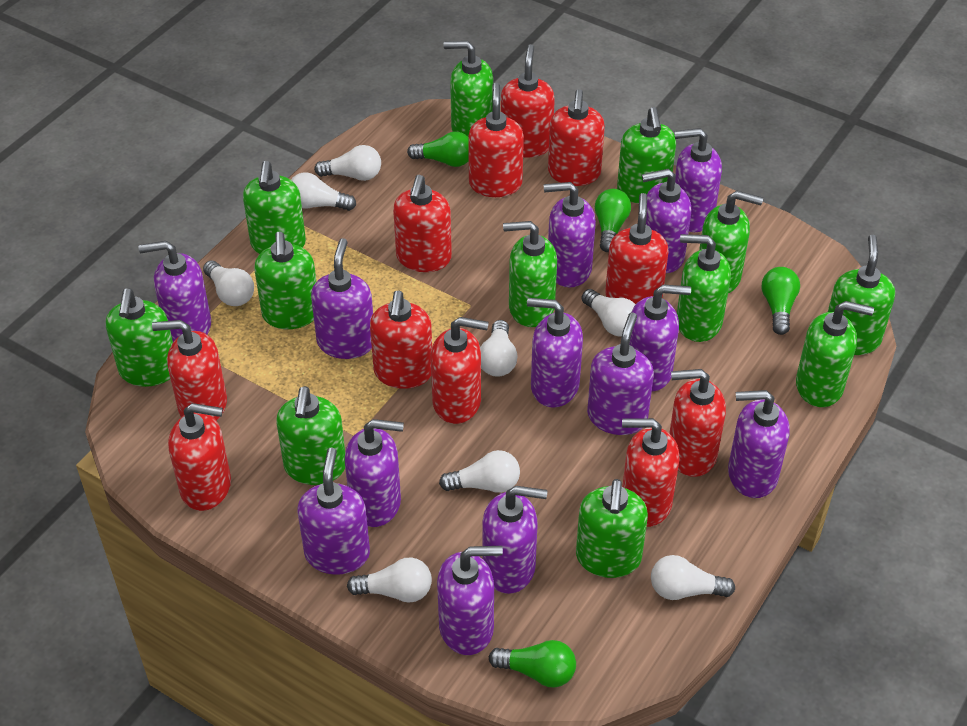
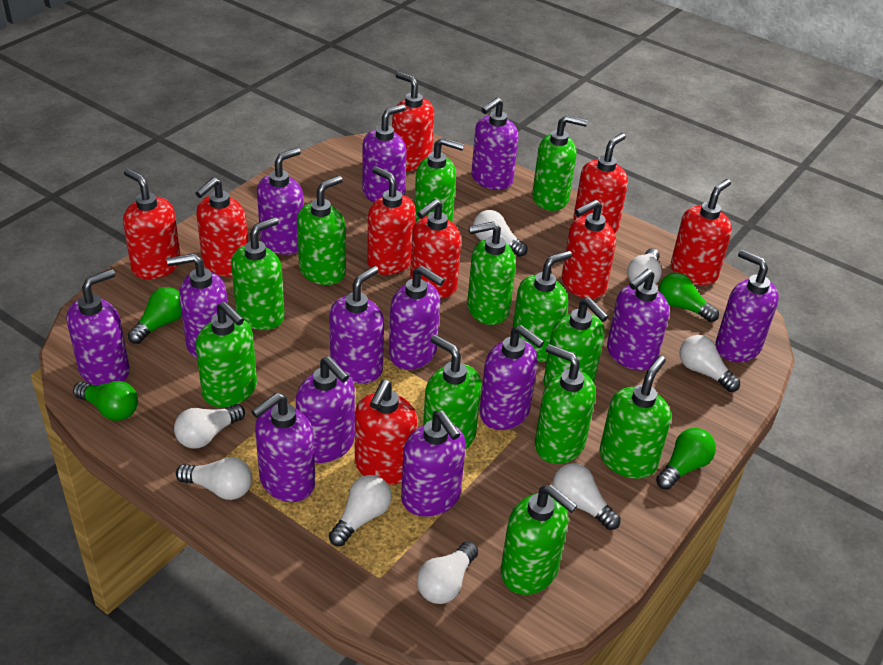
red soap dispenser: [152,320,227,421] [168,403,231,511] [370,291,432,389] [393,174,452,272] [431,317,489,424] [468,83,524,197] [501,44,555,157] [548,89,605,186] [605,193,669,304] [622,418,680,527] [669,369,726,477] = 11 -> [123,169,181,280] [196,177,248,277] [355,380,418,485] [367,166,416,275] [392,72,434,171] [410,199,461,298] [562,199,616,299] [574,133,628,233] [671,179,732,285] = 9

